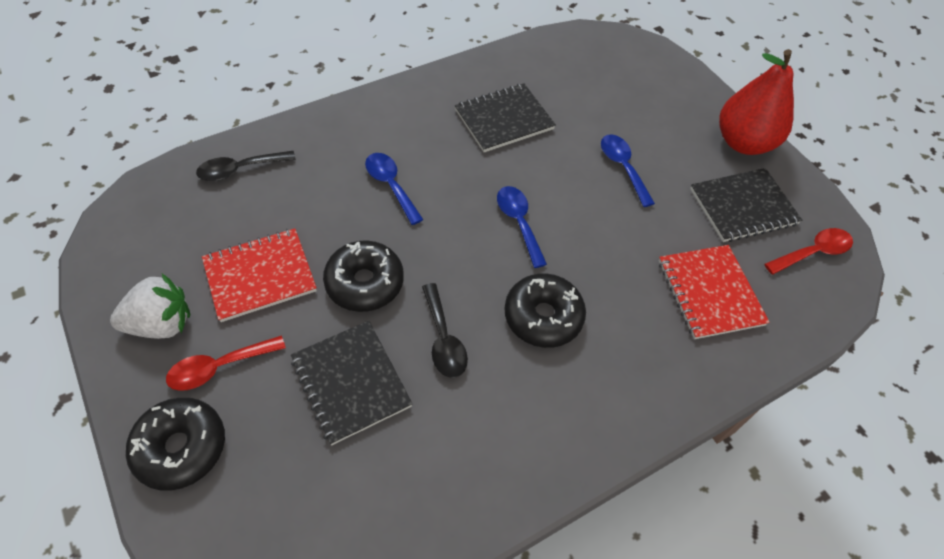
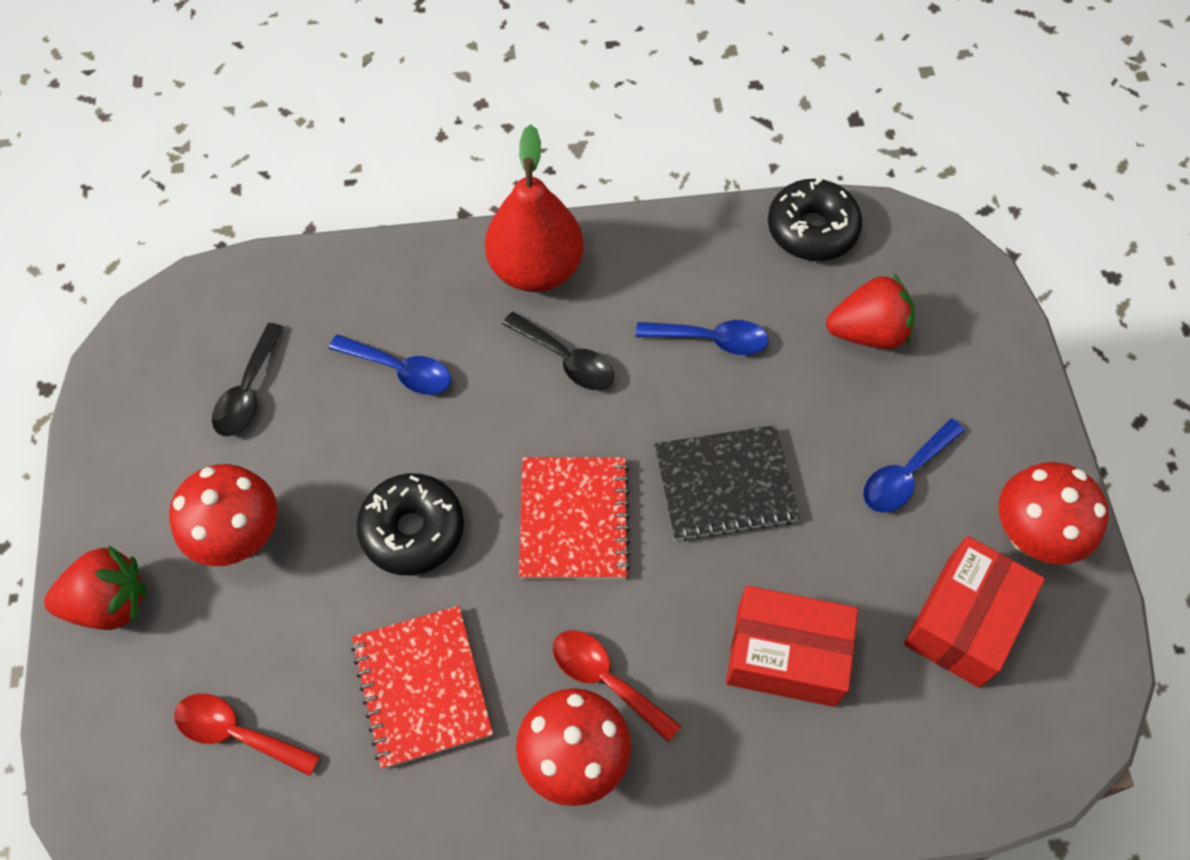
black donut: [126,398,225,491] [323,240,404,312] [505,273,586,348] = 3 -> [356,473,464,576] [768,177,862,261] = 2
black notebook: [291,321,413,445] [455,83,556,152] [690,168,802,242] = 3 -> [654,425,800,541] = 1
red box: none = 0 -> [726,586,858,707] [904,536,1045,688] = 2
red mushroom: none = 0 -> [169,464,278,566] [516,688,631,806] [999,462,1109,564] = 3
red strawberry: none = 0 -> [44,545,147,630] [826,273,915,349] = 2
white strawberry: [110,274,190,339] = 1 -> none = 0

